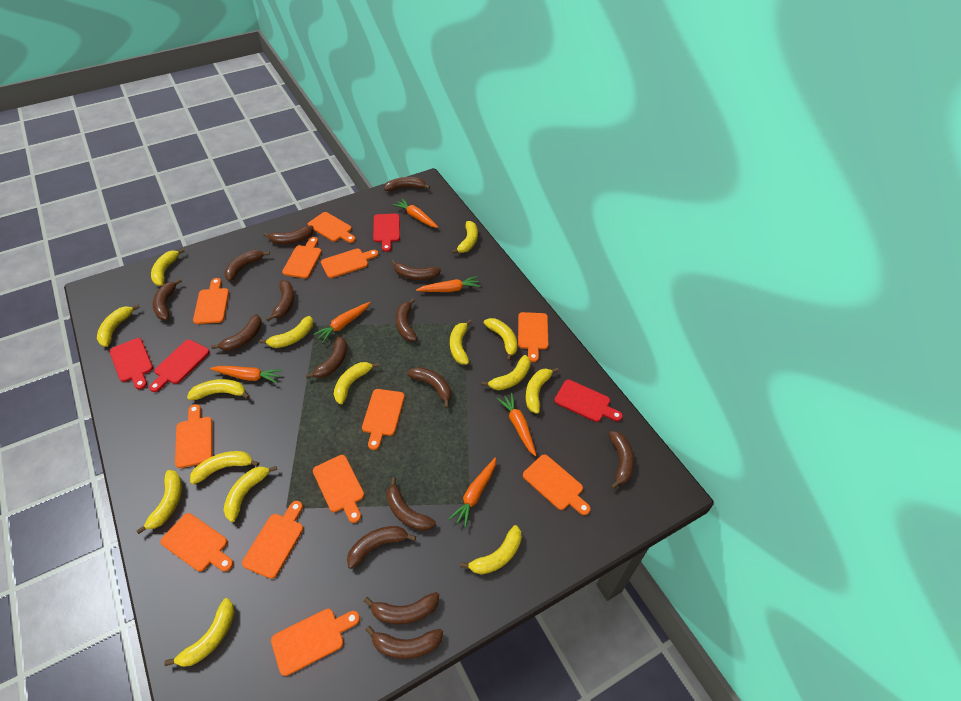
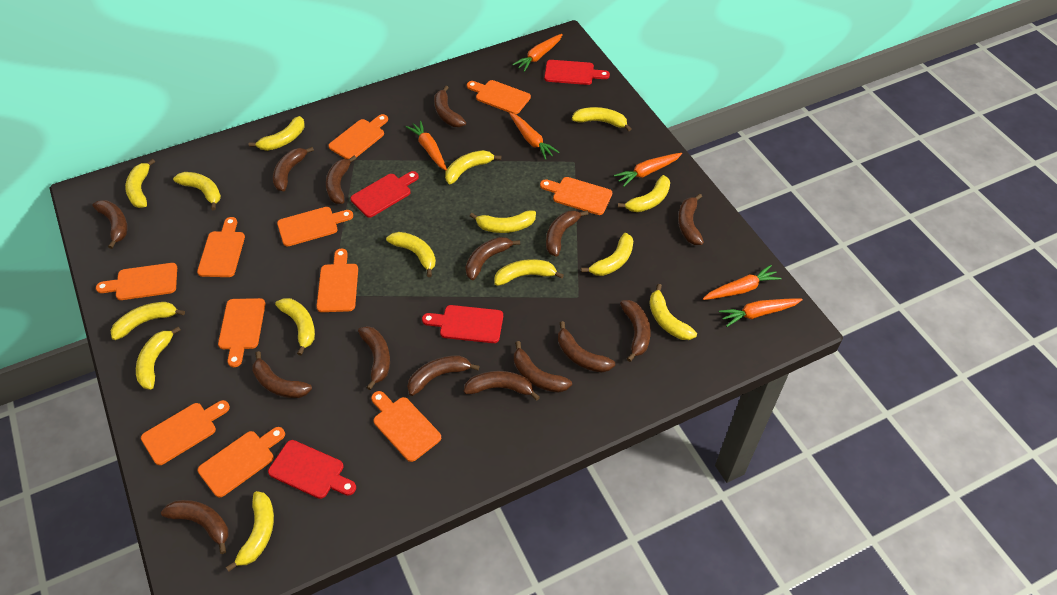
orange cutting board: [160,513,233,572] [175,404,212,468] [193,278,229,324] [242,501,303,579] [271,609,360,676] [282,237,322,278] [308,212,356,243] [313,455,364,523] [321,249,379,278] [362,389,405,450] [518,312,548,362] [523,454,591,515] = 12 -> [96,263,177,300] [141,400,230,465] [197,217,245,277] [198,427,285,498] [218,298,265,367] [277,207,353,247] [316,249,358,312] [328,114,388,159] [371,391,441,462] [467,80,531,114] [540,177,612,215] = 11

